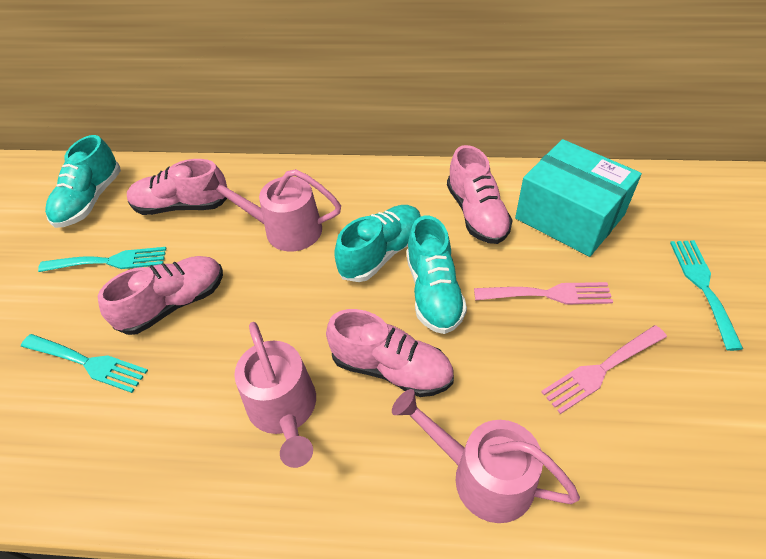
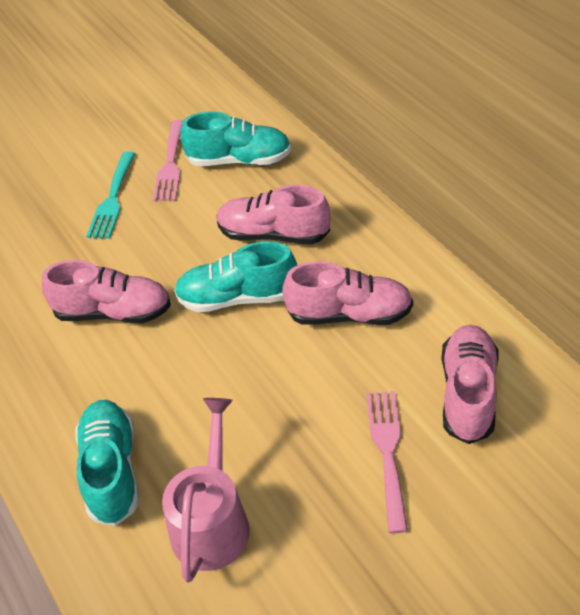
pink watering can: [203,169,341,252] [234,322,316,468] [392,389,580,523] = 3 -> [162,398,250,582] = 1
turquoise box: [515,139,642,257] = 1 -> none = 0
turquoise fork: [21,334,148,393] [38,247,166,272] [670,240,743,351] = 3 -> [86,151,135,239] = 1

